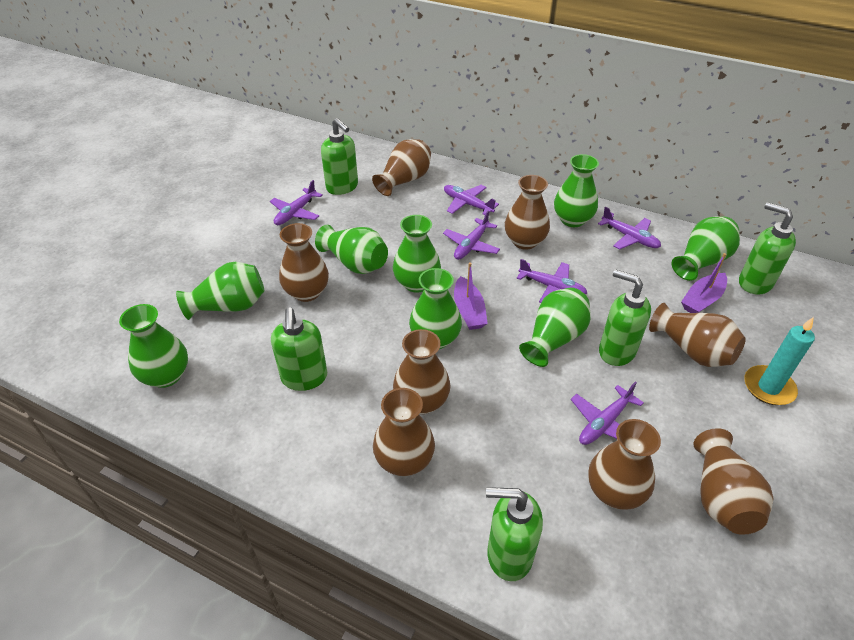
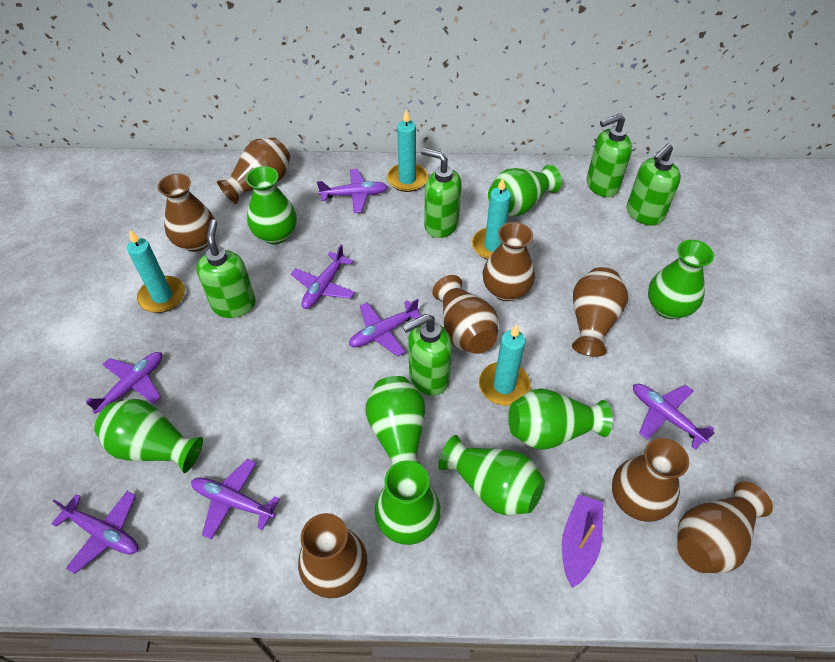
purple boat: [454,262,488,330] [681,253,727,313] = 2 -> [562,494,603,588] = 1
purple plane: [270,180,322,225] [443,210,500,260] [444,185,499,215] [517,259,587,303] [571,382,644,445] [598,207,661,250] = 6 -> [51,491,138,574] [86,352,162,414] [191,459,280,539] [291,244,355,309] [317,169,388,213] [349,299,421,356] [633,384,715,450] = 7
turquoise candle: [744,317,815,405] = 1 -> [127,230,185,313] [387,109,428,192] [472,178,511,260] [479,324,531,406] = 4

